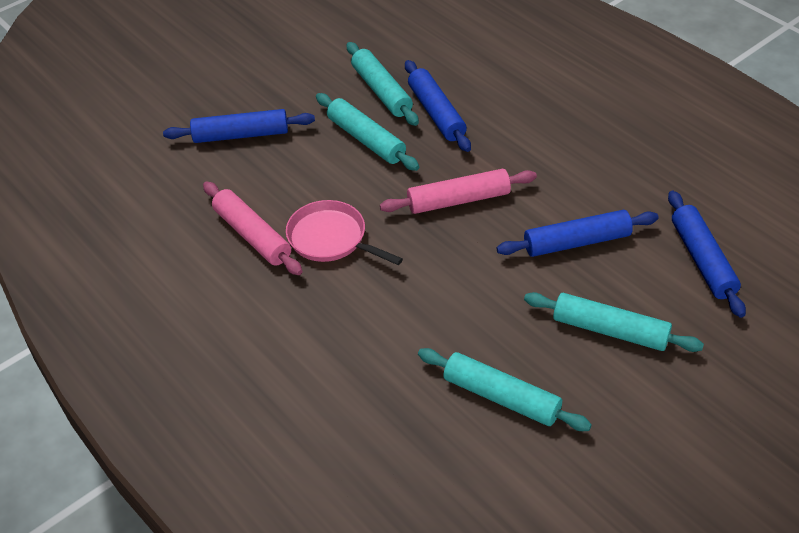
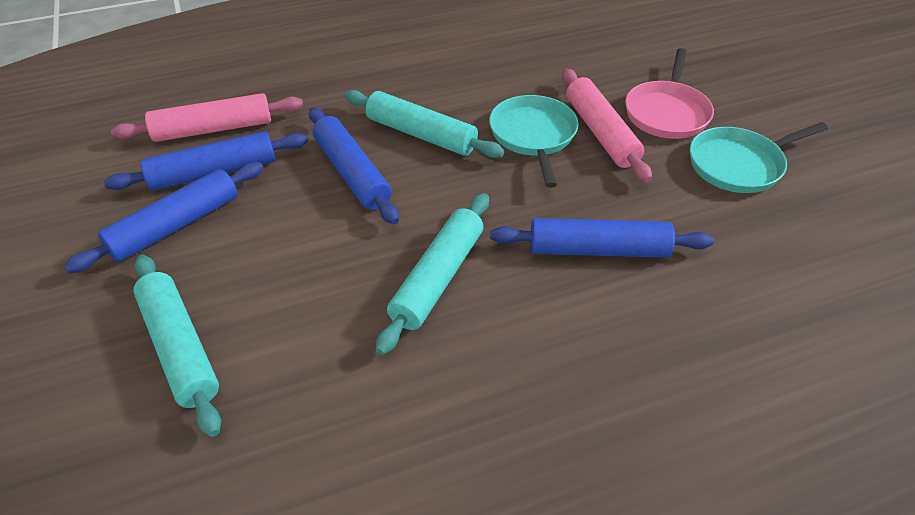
turquoise pan: none = 0 -> [489,95,579,188] [690,122,828,193] = 2
turquoise rolling pin: [316,93,419,171] [347,42,419,126] [418,348,592,431] [524,292,704,352] = 4 -> [133,254,221,437] [344,90,504,158] [376,193,489,355] = 3

